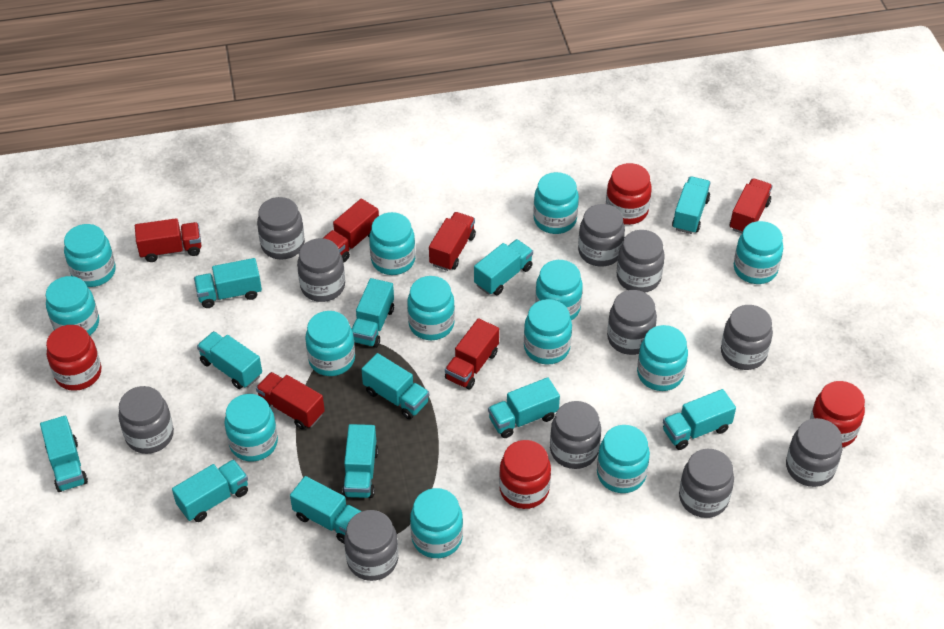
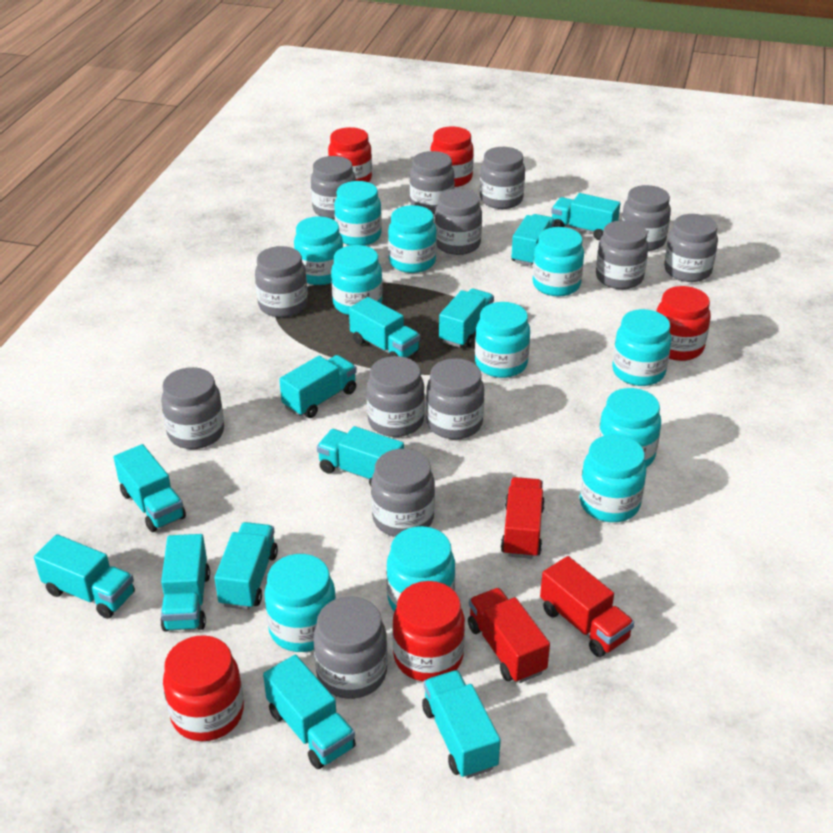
grey jar: [118,386,174,454] [257,197,305,260] [297,238,345,302] [344,510,398,581] [550,401,601,469] [578,204,625,267] [607,290,657,355] [617,230,665,292] [679,449,734,518] [721,305,773,370] [786,418,842,487] = 11 -> [161,367,224,449] [255,246,308,317] [311,156,356,219] [313,596,388,699] [367,356,425,437] [371,449,435,537] [410,151,455,214] [426,358,484,440] [435,189,482,255] [480,147,525,209] [596,220,648,289] [622,185,671,251] [664,214,718,282] = 13
red jar: [46,325,101,391] [499,440,551,509] [606,163,652,225] [810,381,865,448] = 4 -> [163,635,244,741] [328,127,372,182] [392,581,465,682] [430,127,474,187] [656,286,711,361] = 5
red truck: [135,218,201,262] [256,372,325,430] [323,199,379,263] [429,212,476,271] [445,318,499,390] [730,178,772,233] = 6 -> [468,588,550,683] [501,477,545,559] [540,556,634,657] = 3
turquoise jar: [46,276,99,336] [64,224,116,287] [224,394,278,462] [305,311,355,376] [369,212,415,275] [407,276,455,340] [410,488,463,558] [524,299,572,365] [533,172,579,234] [535,260,583,320] [597,425,650,493] [637,325,688,391] [734,221,783,284] = 13 -> [264,554,336,652] [294,216,343,285] [331,245,383,315] [334,181,382,246] [386,526,455,612] [388,205,437,273] [475,302,530,378] [533,227,584,296] [579,435,646,522] [598,388,661,468] [612,309,672,386] = 11

